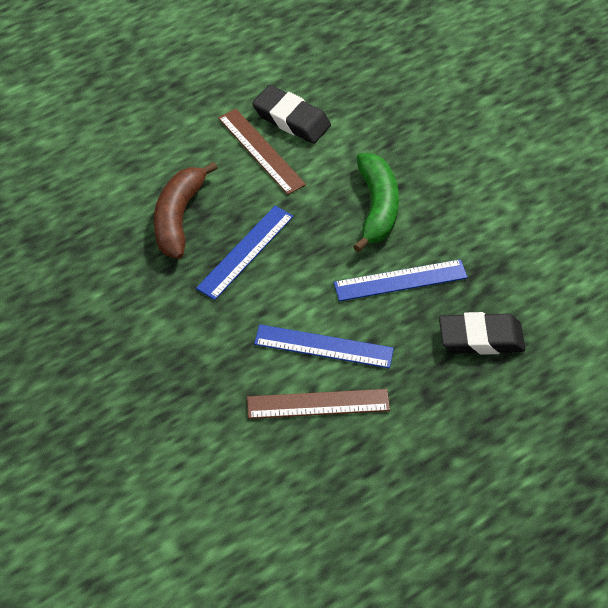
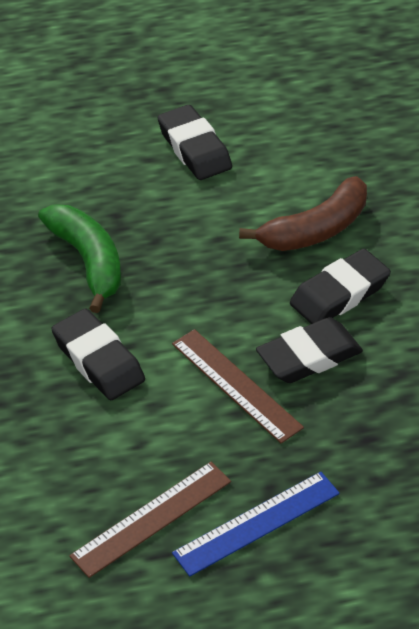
black eraser: [252,85,331,144] [439,312,525,355] = 2 -> [52,309,145,400] [158,105,232,180] [256,317,363,383] [290,249,391,324] = 4
blue ruler: [196,206,294,300] [254,324,394,368] [334,259,468,301] = 3 -> [172,472,340,577] = 1

